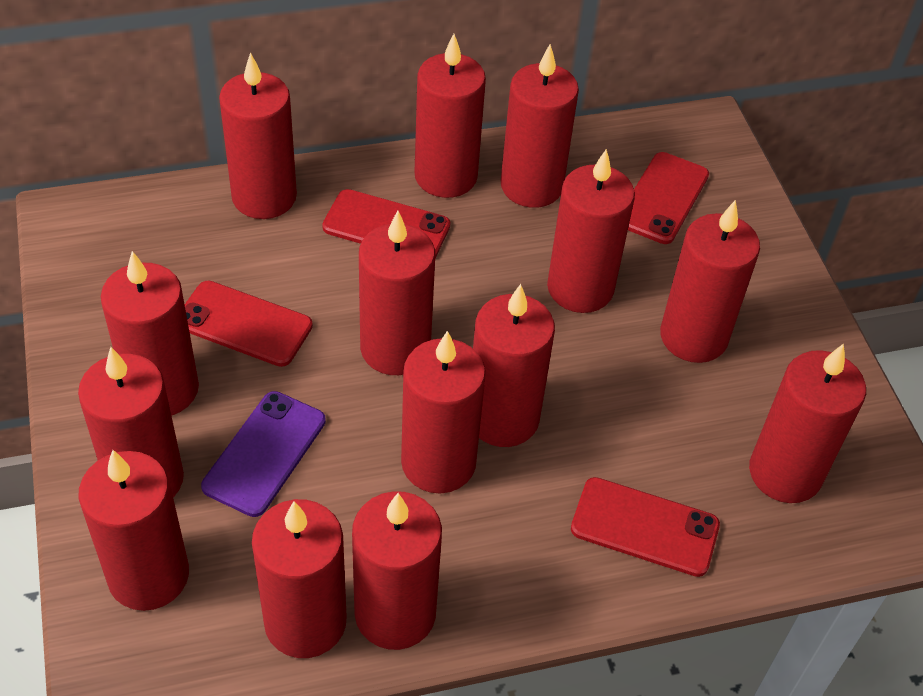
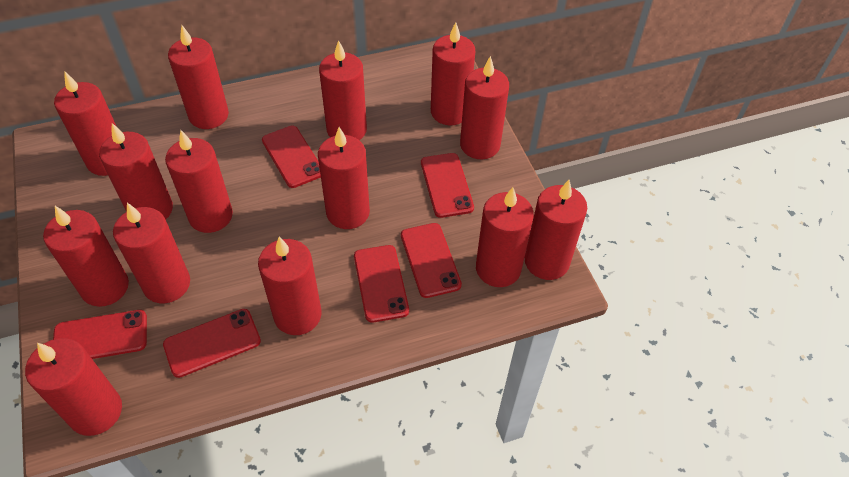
purple phone: [201,391,326,517] = 1 -> none = 0
red phone: [185,281,313,367] [322,189,450,258] [571,477,720,577] [628,152,709,244] = 4 -> [53,310,147,359] [163,309,261,378] [262,126,321,188] [354,245,409,323] [401,223,462,298] [421,153,474,218] = 6

